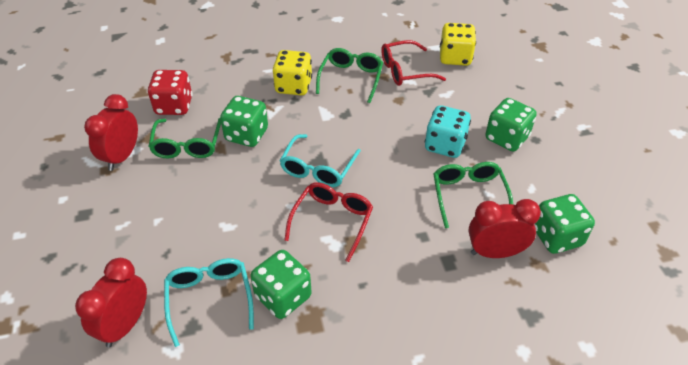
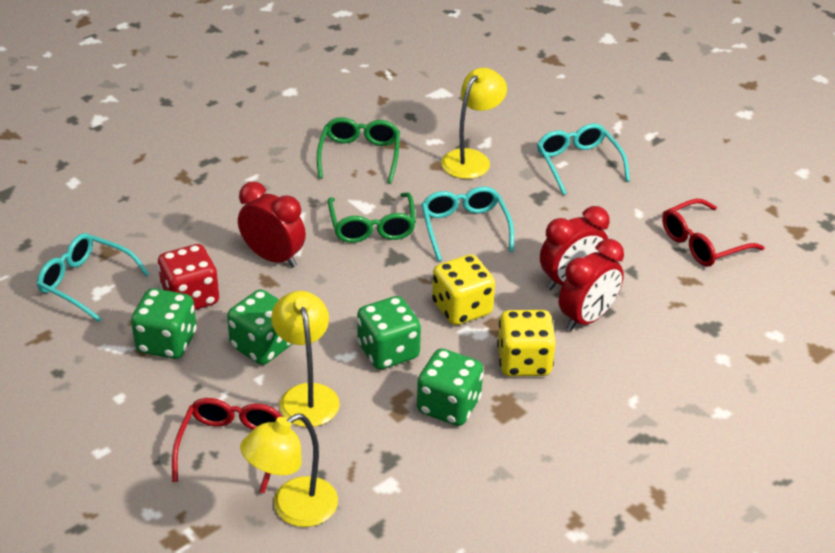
green glasses: [148,118,221,159] [316,48,383,103] [433,162,513,228] = 3 -> [317,117,400,184] [328,192,416,243] = 2
turquoise dice: [425,105,471,158] = 1 -> none = 0
turquoise glasses: [164,258,254,347] [280,134,361,187] = 2 -> [37,233,149,322] [421,187,514,261] [537,123,630,195] = 3
yellow lamp: none = 0 -> [240,413,338,527] [271,291,340,427] [441,68,507,179] = 3

